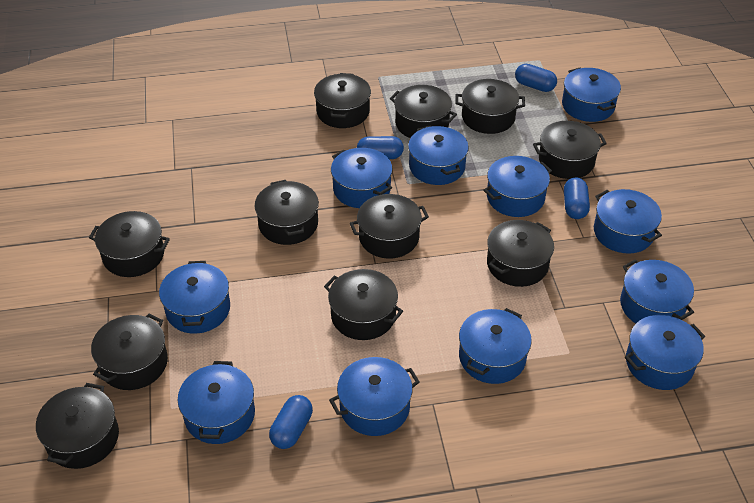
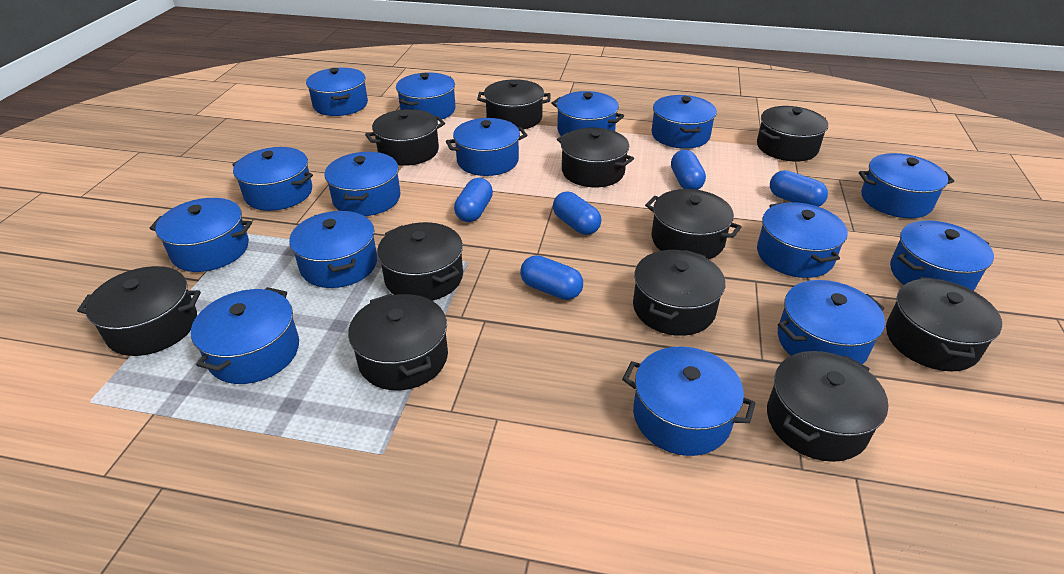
blue capsule: [269,395,313,449] [357,136,404,159] [515,64,557,92] [564,178,590,219] = 4 -> [454,178,493,222] [520,255,583,300] [553,192,601,235] [671,150,706,190] [770,170,828,207] = 5
blue pot: [159,261,230,334] [178,361,255,444] [329,357,419,436] [331,148,393,208] [408,125,469,185] [459,308,532,384] [483,156,552,217] [562,67,621,122] [594,189,662,254] [620,259,694,323] [625,315,705,390] = 11 -> [149,198,252,272] [191,287,299,384] [232,147,313,211] [289,211,377,288] [306,67,368,116] [324,152,400,216] [396,73,456,121] [446,118,527,176] [552,91,624,136] [622,346,755,456] [651,95,717,149] [757,202,848,278] [778,280,885,364] [859,153,954,218] [890,220,994,291] = 15

